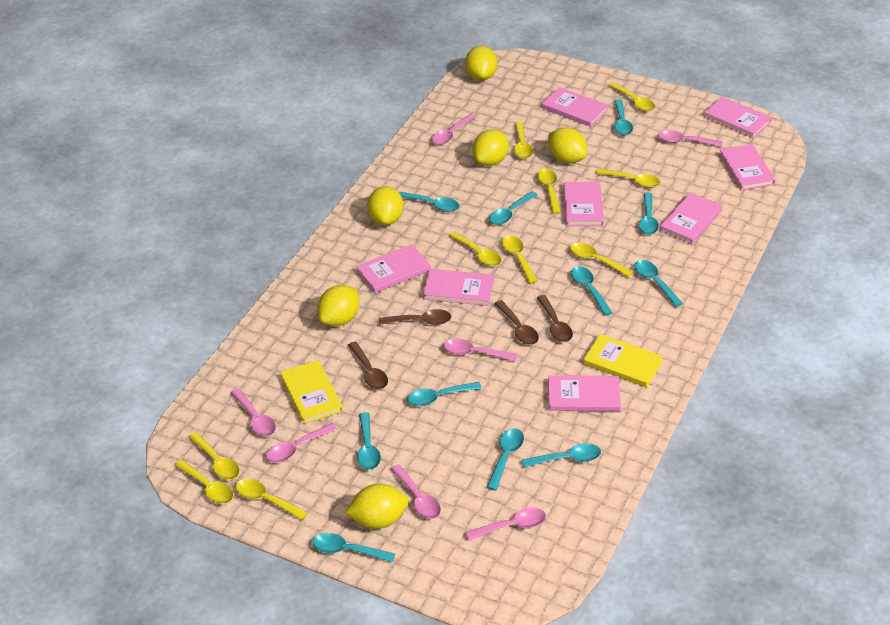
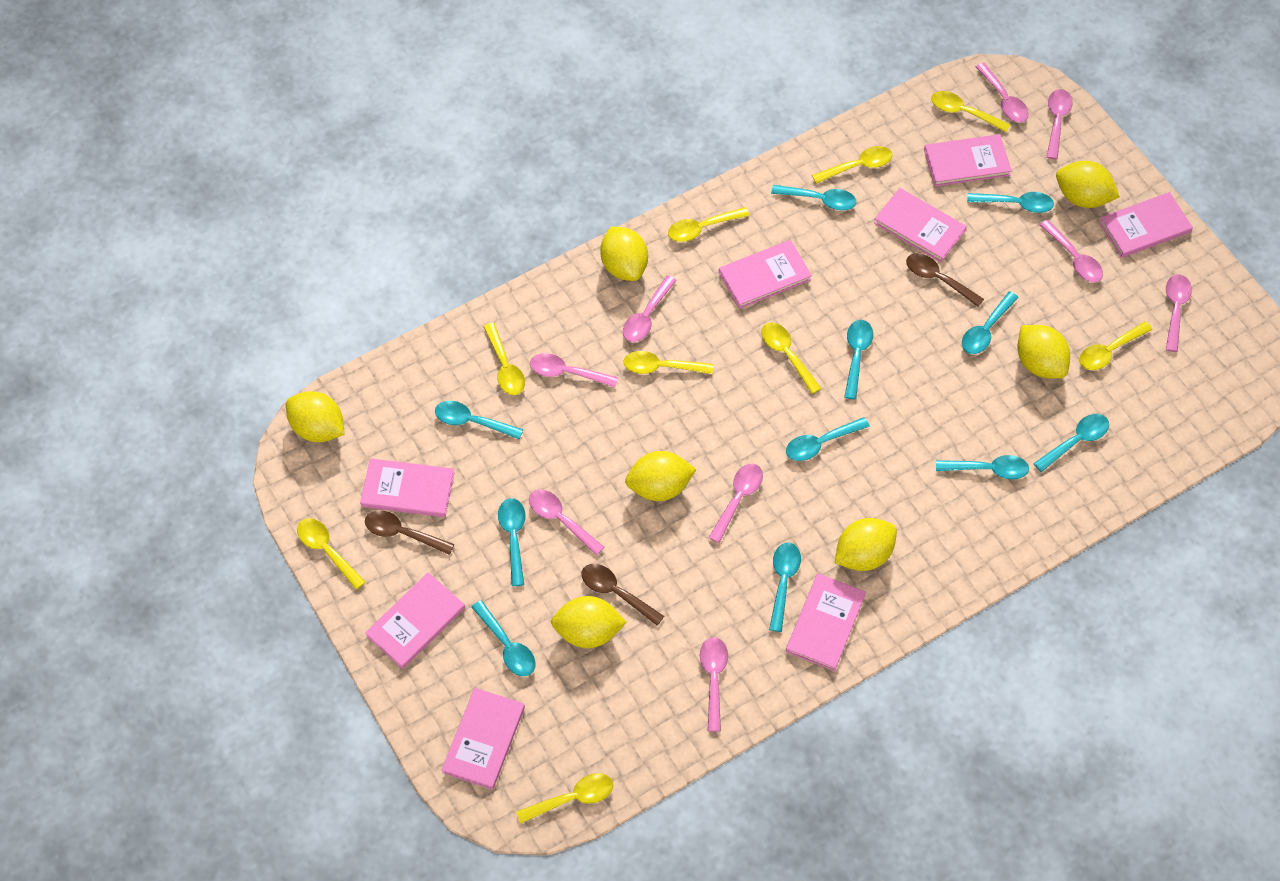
brown spoon: [348,342,388,389] [379,309,451,325] [494,300,539,345] [537,295,573,342] = 4 -> [365,510,454,555] [582,564,664,626] [906,253,984,307] = 3
pink spoon: [231,388,276,436] [266,423,337,463] [391,464,441,519] [431,114,476,145] [444,339,517,362] [465,507,546,541] [658,130,723,147] = 7 -> [529,490,604,555] [530,353,618,387] [623,275,677,342] [700,637,728,732] [708,464,763,543] [976,63,1029,123] [1040,220,1103,282] [1046,89,1072,159] [1166,274,1192,352] = 9
yellow book: [280,360,343,424] [583,334,663,387] = 2 -> none = 0
yellow lemon: [317,285,360,326] [345,484,409,529] [367,186,404,225] [465,46,497,81] [472,129,509,166] [548,127,587,163] = 6 -> [286,391,345,442] [551,596,627,648] [600,226,648,281] [625,451,696,501] [835,518,897,571] [1018,325,1070,379] [1056,161,1120,208] = 7
yellow spoon: [174,459,234,504] [189,432,240,480] [236,479,308,520] [449,232,502,266] [502,236,537,284] [514,122,533,159] [537,168,561,214] [570,243,633,277] [596,168,660,188] [608,82,655,111] = 10 -> [297,518,366,590] [483,323,525,395] [516,773,613,824] [623,351,713,374] [668,207,750,242] [761,322,822,394] [812,146,892,184] [931,91,1010,132] [1079,321,1152,370] = 9

